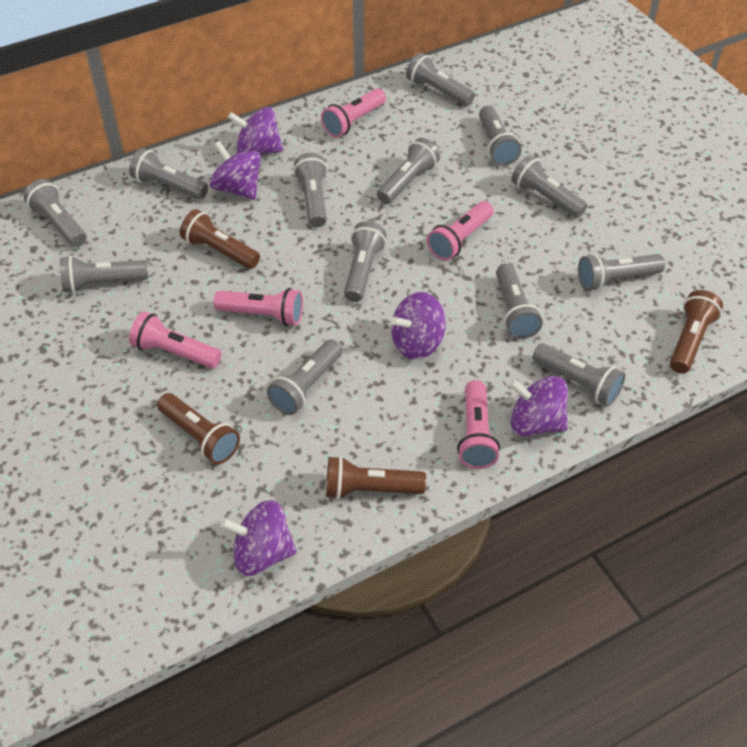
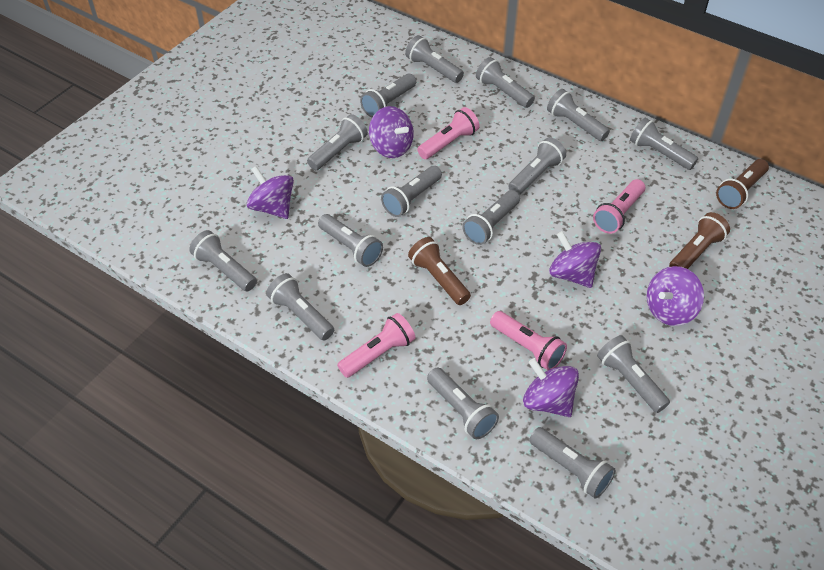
brown flashlight: [157,393,240,464] [180,209,260,269] [326,456,426,499] [670,290,723,373] = 4 -> [408,237,471,305] [669,212,730,269] [716,159,769,209] = 3
grey flashlight: [23,179,87,247] [60,256,148,293] [129,148,208,199] [267,340,342,415] [293,153,328,227] [344,221,387,302] [377,138,440,204] [406,53,475,106] [479,106,522,165] [496,263,543,339] [511,155,588,218] [533,343,625,406] [578,254,665,291] = 13 -> [189,230,257,292] [266,273,334,341] [307,114,368,170] [318,214,383,267] [360,73,416,117] [381,166,442,217] [405,35,464,83] [427,368,499,439] [462,190,520,245] [476,57,535,108] [508,137,566,195] [529,427,615,499] [547,89,610,141] [597,335,670,413] [630,118,698,170] = 15
pink flashlight: [129,312,221,369] [213,288,303,326] [321,88,386,137] [427,201,494,261] [457,380,500,469] = 5 -> [337,313,415,378] [417,107,480,159] [490,311,567,370] [593,179,645,234] = 4

